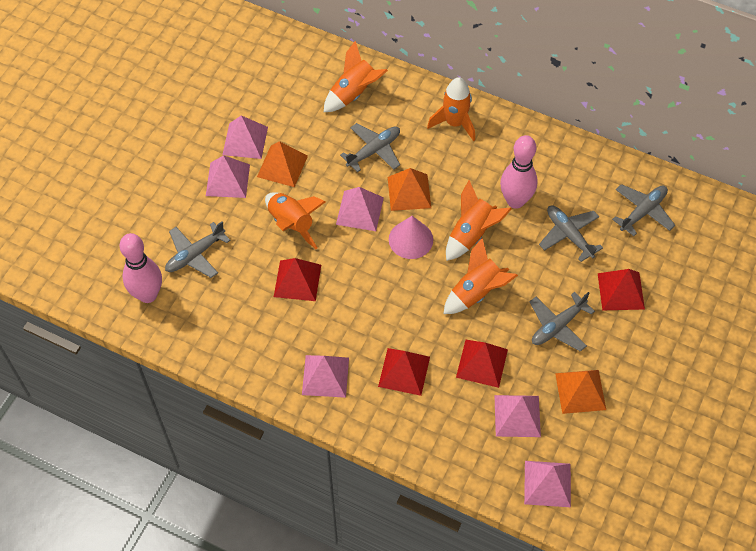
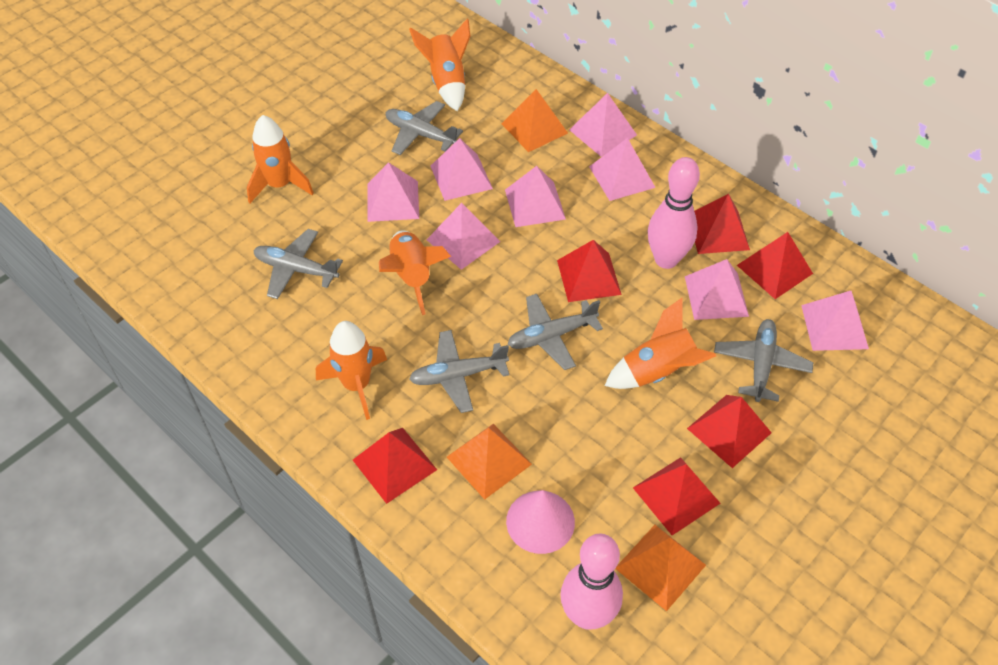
pink pyramid: [206,155,250,198] [222,115,268,159] [302,355,349,398] [336,187,384,231] [494,395,541,437] [524,461,571,507] = 6 -> [367,162,419,222] [427,203,500,270] [431,138,493,201] [505,166,566,227] [569,93,637,157] [589,138,656,201] [685,259,749,320] [801,291,869,351] = 8
red pyramid: [274,258,321,301] [378,348,430,396] [456,340,508,388] [598,269,645,310] = 4 -> [353,428,437,504] [557,240,622,302] [633,457,721,535] [687,395,772,468] [694,194,750,254] [737,232,813,299] = 6

